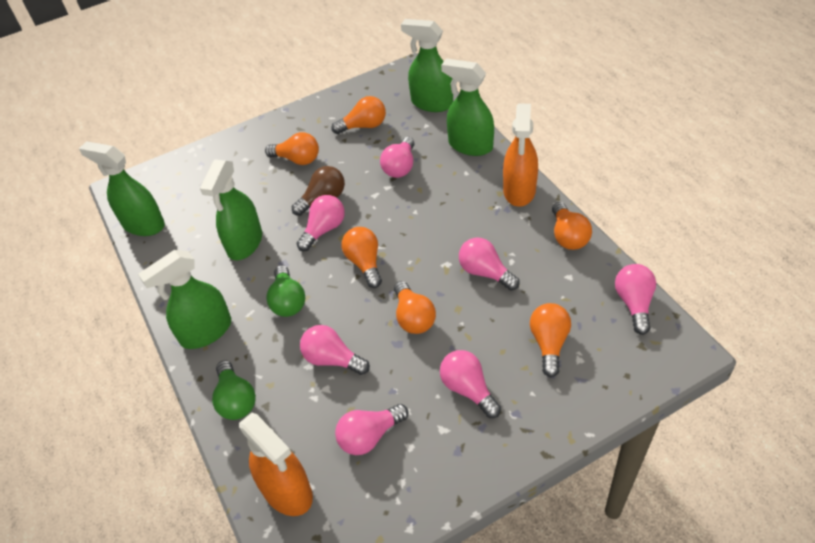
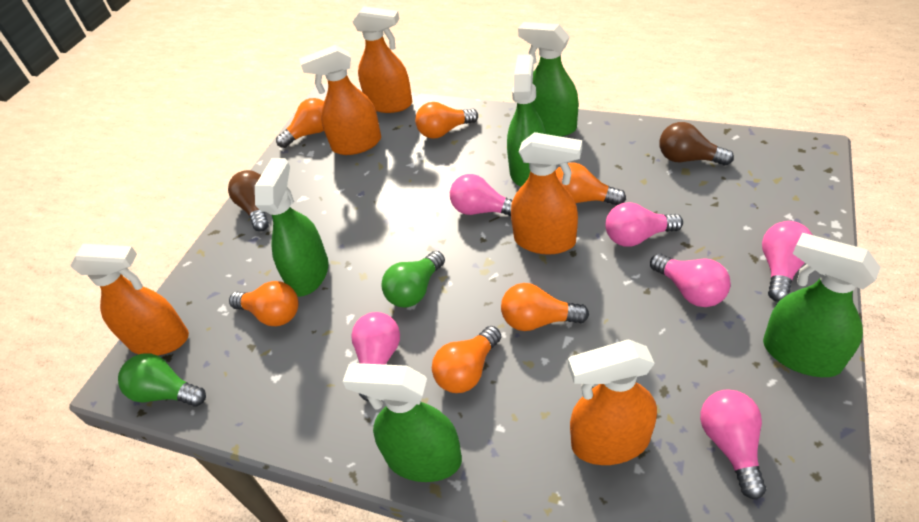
brown light bulb: [292,166,345,216] = 1 -> [228,170,269,231] [659,122,734,166] = 2
orange spray bottle: [239,413,313,516] [503,104,538,207] = 2 -> [70,244,189,356] [299,45,381,155] [352,6,412,113] [511,132,582,255] [568,340,657,465] = 5
pink light bulb: [296,195,345,251] [300,325,370,375] [335,404,409,455] [380,137,415,178] [440,350,501,418] [459,238,520,291] [615,264,656,335] = 7 -> [351,312,400,401] [450,174,513,216] [606,202,683,246] [650,254,731,307] [700,390,766,500] [762,221,812,302] = 6

